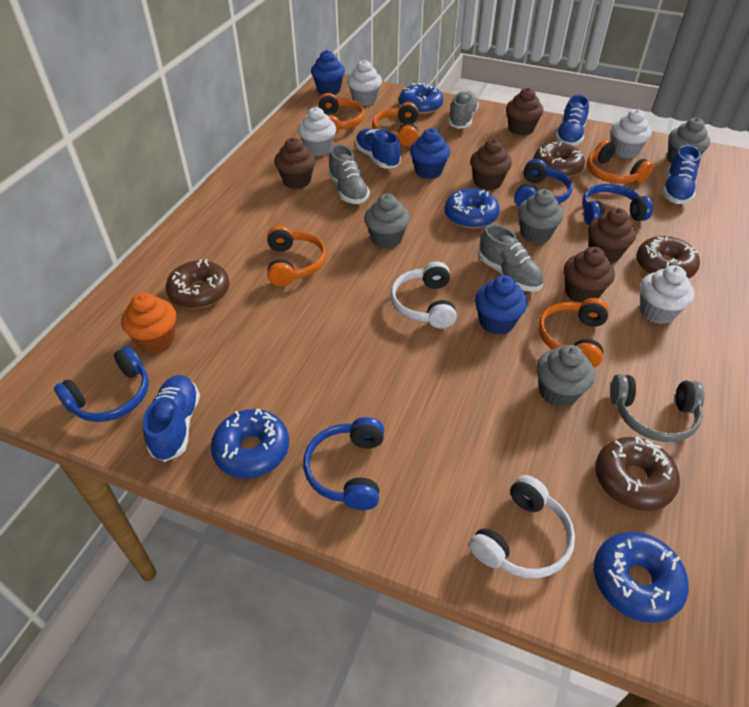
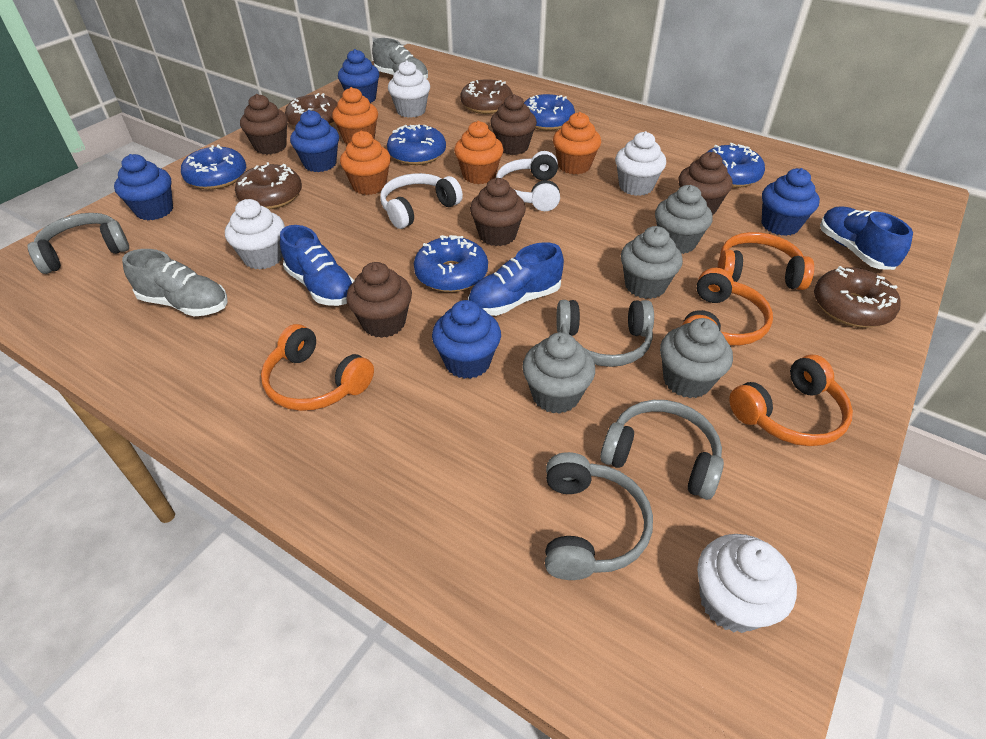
blue cupcake: [311,50,345,95] [410,128,450,179] [475,275,528,335] = 3 -> [114,154,173,220] [290,110,339,172] [338,49,379,103] [432,300,501,379] [762,168,820,236] = 5
blue donut: [211,409,289,478] [399,83,443,114] [444,188,500,229] [594,532,689,623] = 4 -> [181,144,246,190] [387,124,446,165] [414,235,488,292] [524,94,575,131] [706,143,765,188] = 5
blue headphones: [54,346,149,422] [303,417,384,510] [514,159,573,206] [582,184,653,225] = 4 -> none = 0
blue shoe: [143,375,200,462] [355,128,401,168] [555,95,589,146] [663,145,701,204] = 4 -> [280,225,355,306] [468,242,564,316] [820,207,913,270] = 3
grey headphones: [610,374,705,442] = 1 -> [28,213,129,274] [545,452,653,580] [556,300,654,367] [600,400,724,500] = 4
grey shoe: [328,144,370,204] [448,91,479,129] [479,224,544,292] = 3 -> [122,249,228,317] [372,38,428,79] = 2
orange cupcake: [121,293,176,353] = 1 -> [332,87,378,145] [340,131,391,195] [454,121,504,184] [553,112,601,174] = 4
orange headphones: [267,225,326,286] [319,93,365,135] [372,102,419,146] [538,298,609,368] [587,140,653,184] = 5 -> [261,324,374,411] [682,268,773,346] [717,232,814,290] [729,354,853,446] = 4

